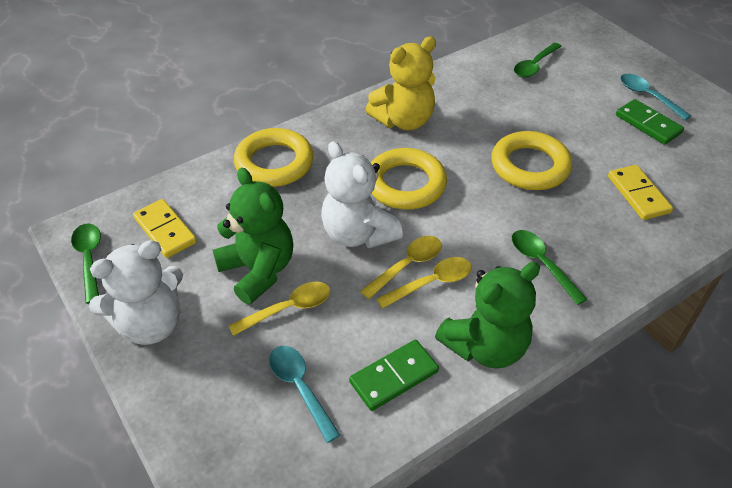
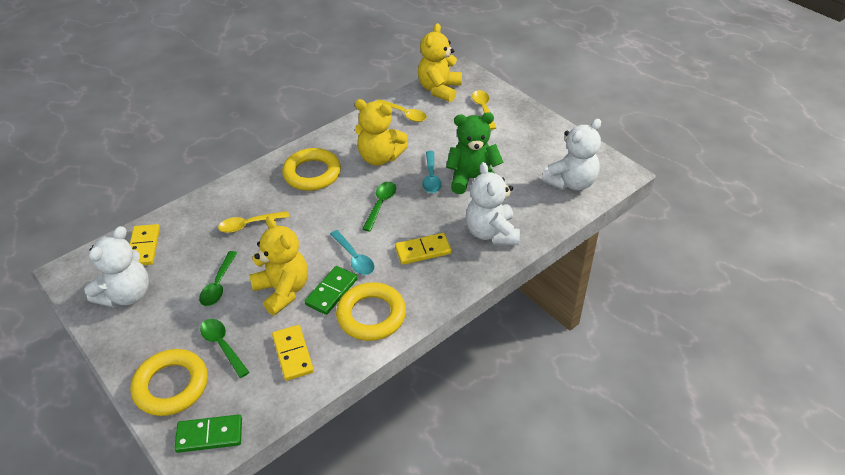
green teddy bear: [213,168,293,305] [435,262,540,369] = 2 -> [446,112,503,194] = 1
white teddy bear: [89,240,183,345] [321,141,403,248] = 2 -> [84,226,149,308] [466,162,520,245] [541,119,601,191] = 3
yellow domino: [133,199,197,258] [608,165,673,220] = 2 -> [130,224,160,265] [272,325,314,381] [395,233,452,265] = 3
yellow teddy bear: [366,37,436,130] = 1 -> [249,216,308,315] [355,99,408,166] [418,23,462,102] = 3

